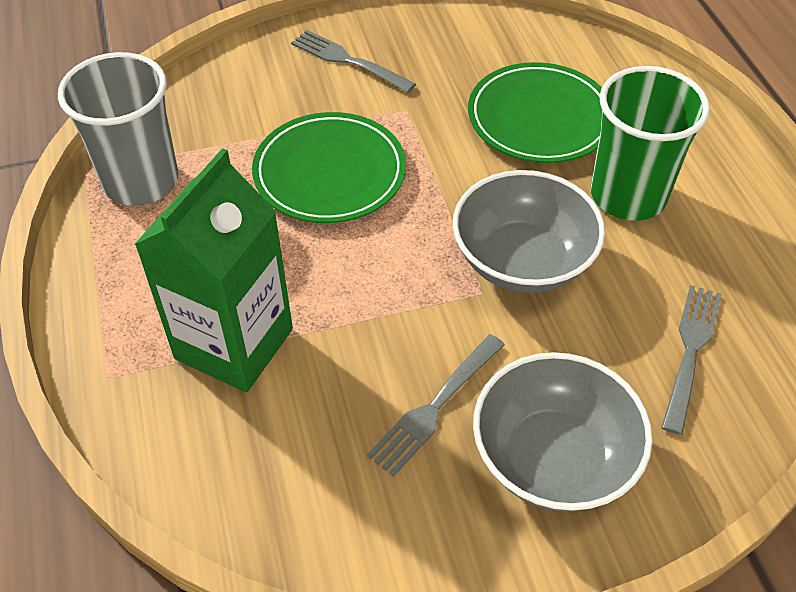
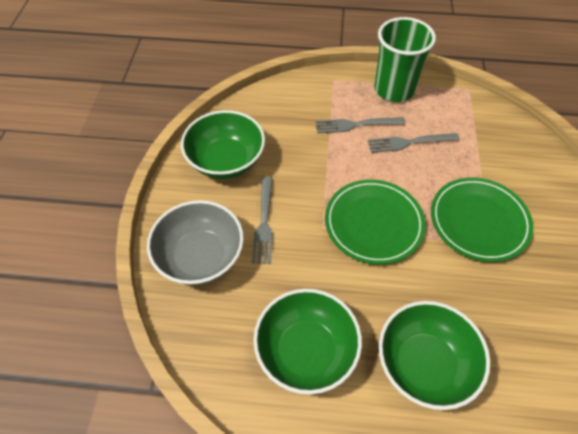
green bowl: none = 0 -> [181,110,265,179] [253,289,362,395] [379,301,491,410] = 3
green carton: [134,148,293,392] = 1 -> none = 0
grey bowl: [453,170,605,293] [473,352,653,512] = 2 -> [147,200,244,285] = 1
grey cup: [58,52,178,206] = 1 -> none = 0

